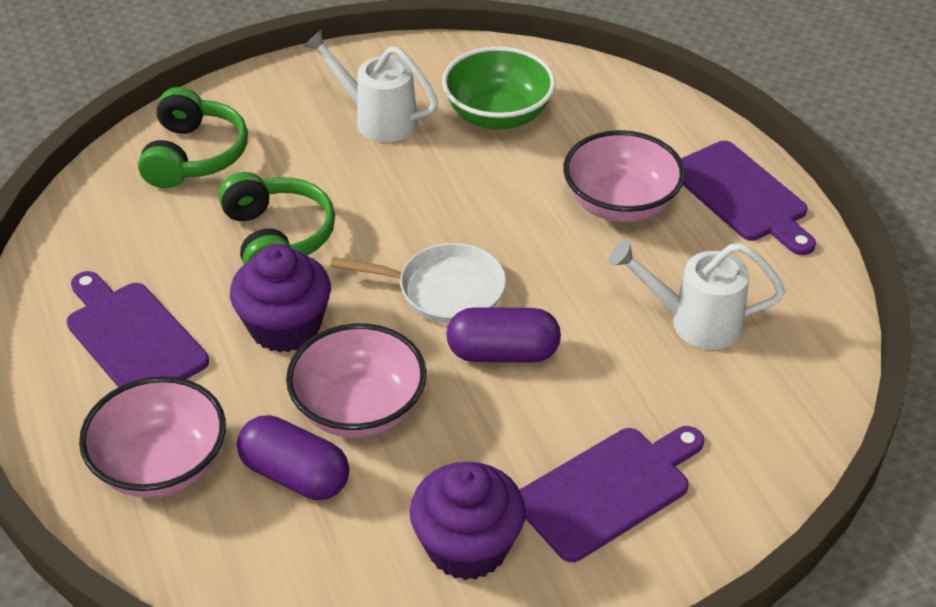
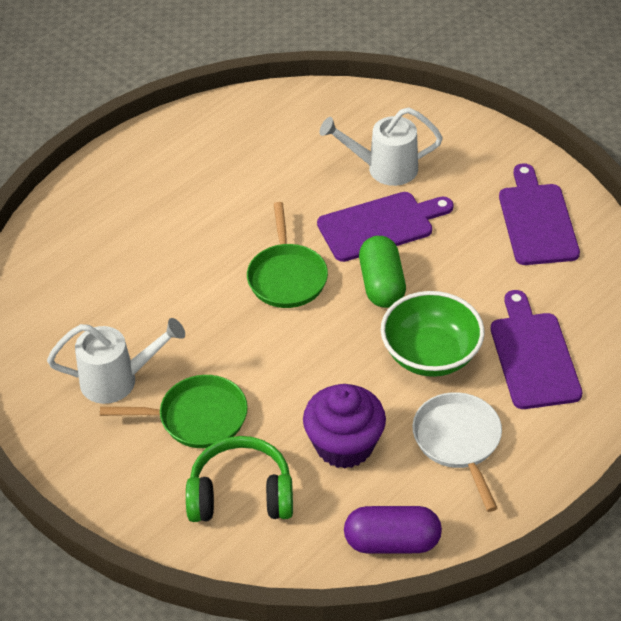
green capsule: none = 0 -> [359,236,406,308] = 1
green headphones: [138,87,248,188] [218,172,335,265] = 2 -> [186,436,293,522] = 1
green pan: none = 0 -> [100,375,248,448] [247,202,328,308] = 2
pink bowl: [79,376,226,498] [286,323,426,438] [563,130,685,222] = 3 -> none = 0
purple capsule: [237,415,349,500] [446,307,561,363] = 2 -> [344,506,442,554] = 1
purple cupcake: [230,244,331,353] [409,462,526,580] = 2 -> [303,384,386,469] = 1

